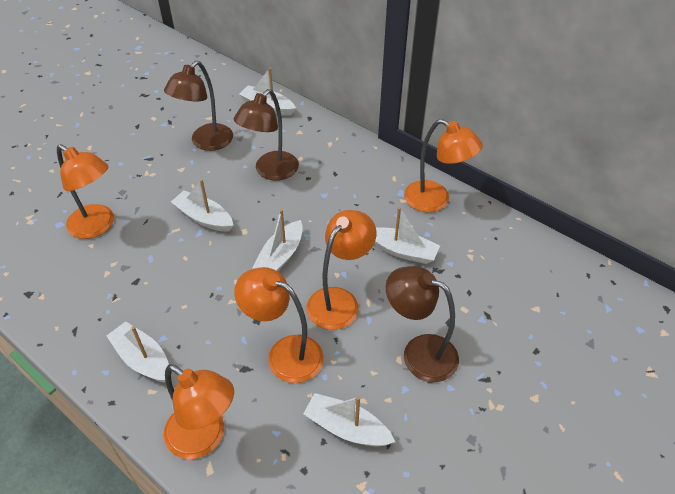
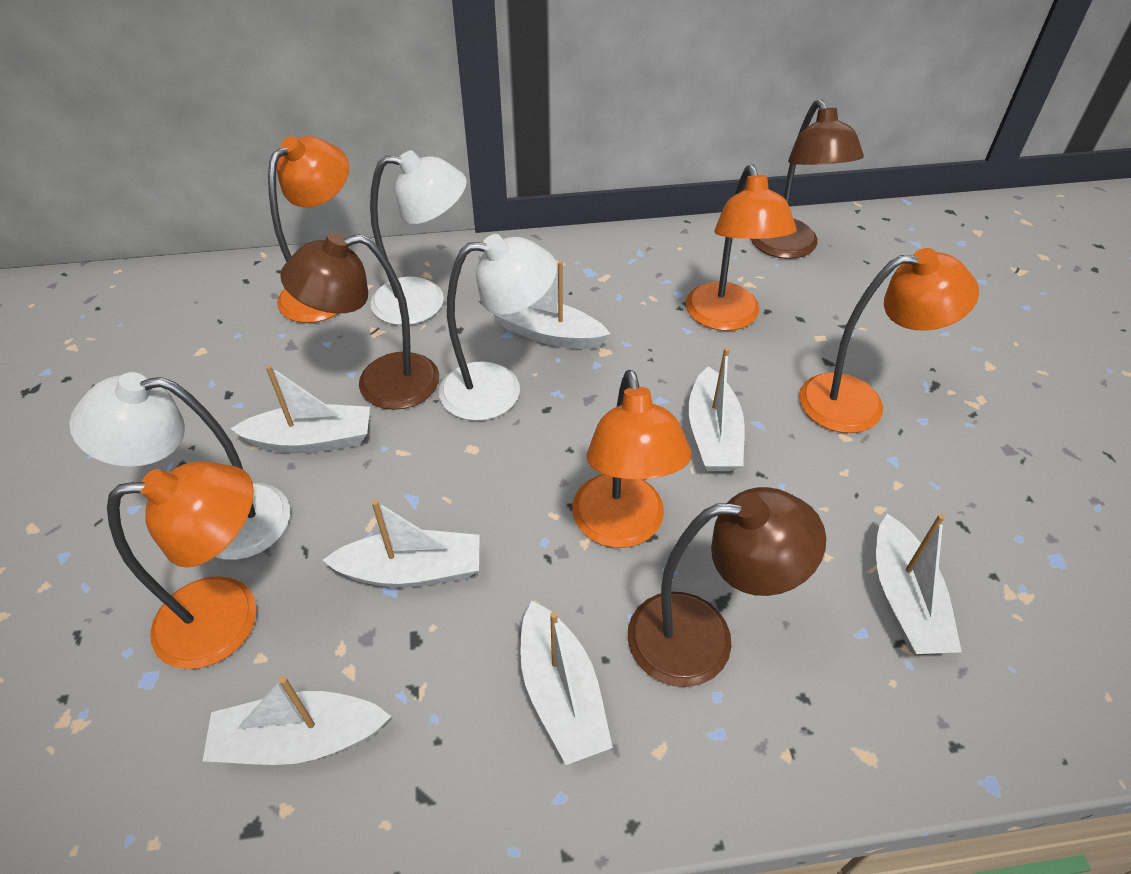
white boat: [107,321,169,383] [171,179,234,232] [239,67,296,116] [252,209,303,271] [303,393,395,447] [374,207,440,264] = 6 -> [203,676,391,765] [231,365,370,453] [323,500,480,588] [492,261,610,349] [520,601,613,765] [688,347,745,471] [876,514,962,654] = 7
white lamp: none = 0 -> [69,372,290,560] [370,150,467,325] [439,234,557,421] = 3

